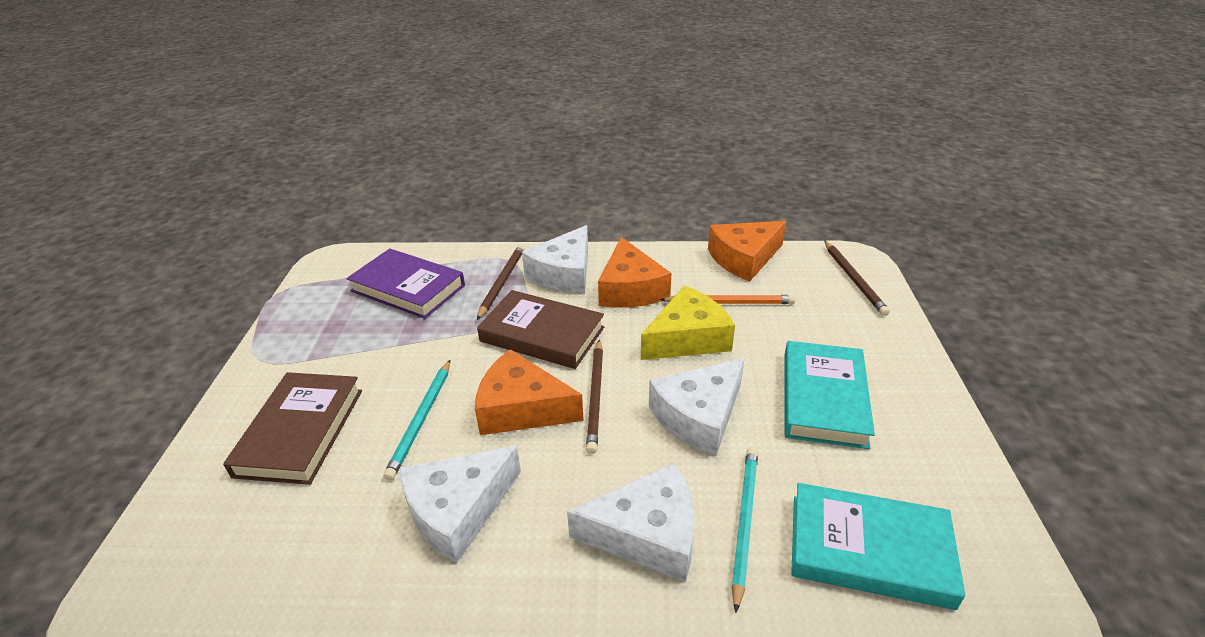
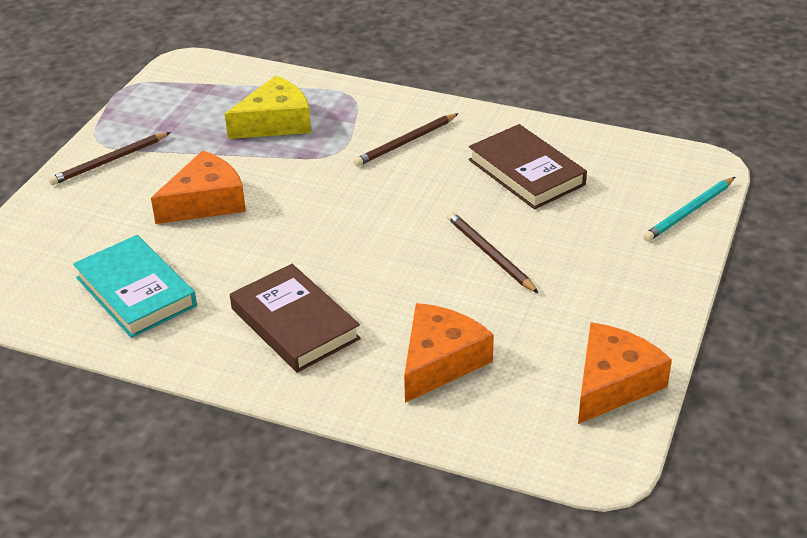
orange pencil: [660,295,796,304] = 1 -> none = 0
purple book: [346,248,465,319] = 1 -> none = 0
turquoise book: [784,341,875,449] [791,483,965,610] = 2 -> [73,235,197,338] = 1
turquoise pencil: [383,360,450,481] [732,447,758,613] = 2 -> [643,177,735,242] = 1
white cheese: [399,445,521,563] [522,225,588,293] [567,463,695,582] [649,358,745,456] = 4 -> none = 0

